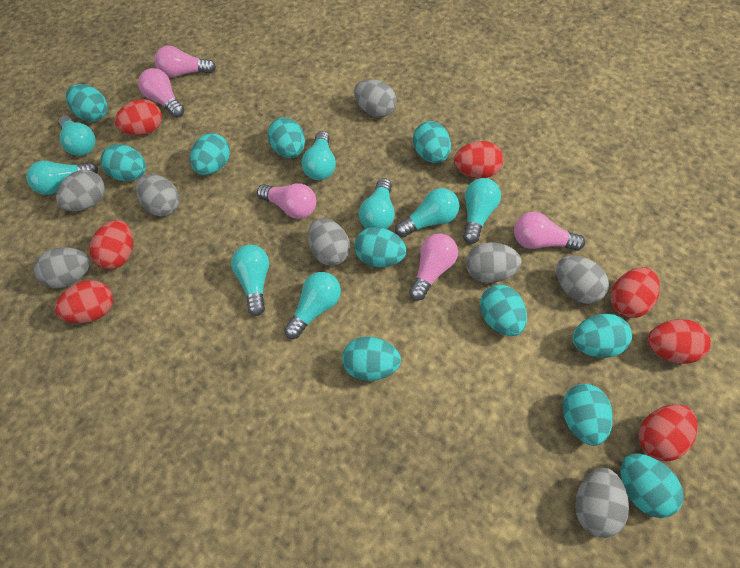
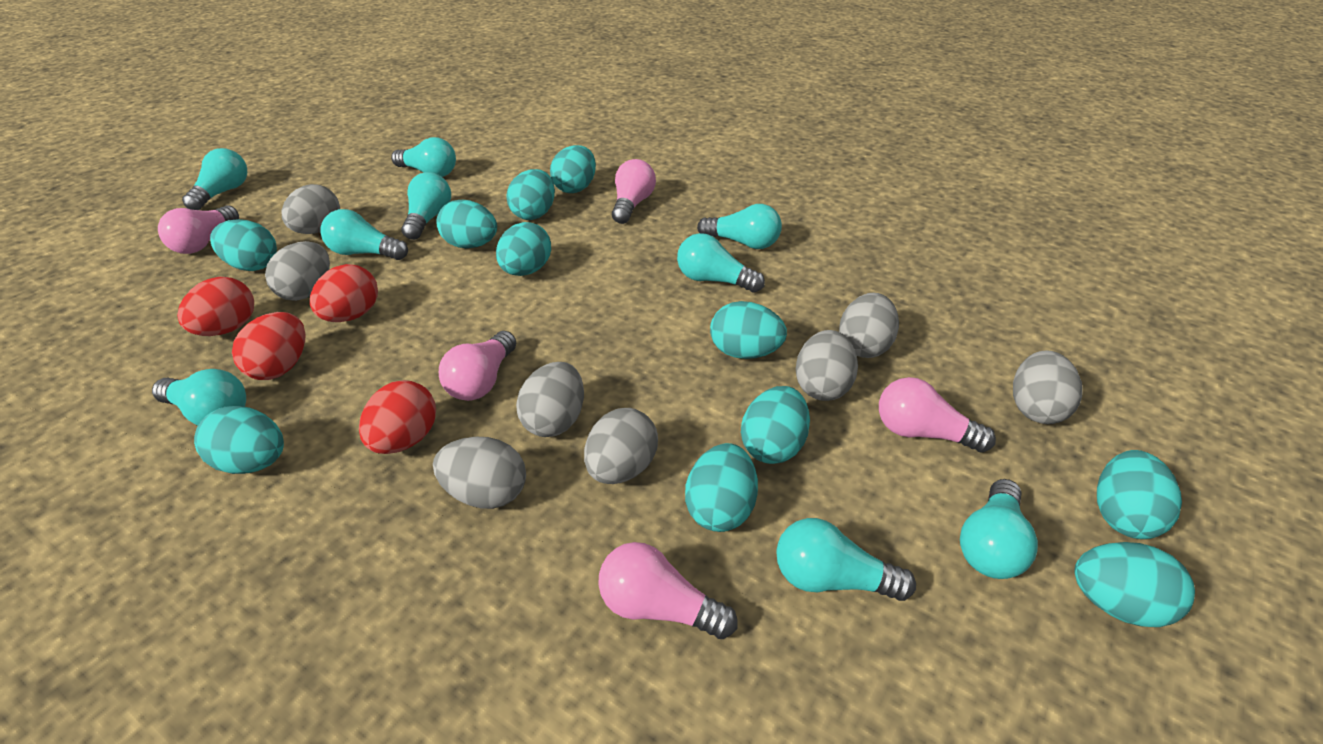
red egg: [55,280,113,323] [89,220,133,269] [115,99,162,136] [454,141,503,179] [611,267,660,318] [639,404,698,461] [648,319,711,364] = 7 -> [177,277,254,336] [232,312,306,380] [310,264,378,322] [359,380,436,454] = 4
turquoise light bulb: [26,161,98,195] [58,115,95,156] [231,245,269,316] [284,272,341,339] [302,131,336,180] [359,178,395,229] [395,188,459,237] [463,178,501,244] = 8 -> [152,369,246,426] [182,148,247,210] [320,209,408,260] [391,137,456,177] [401,172,451,240] [677,233,765,293] [697,204,782,249] [776,518,916,601] [960,479,1038,579] = 9

